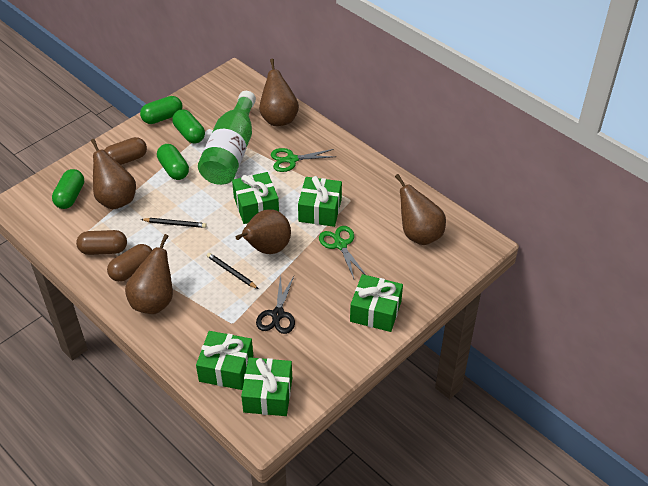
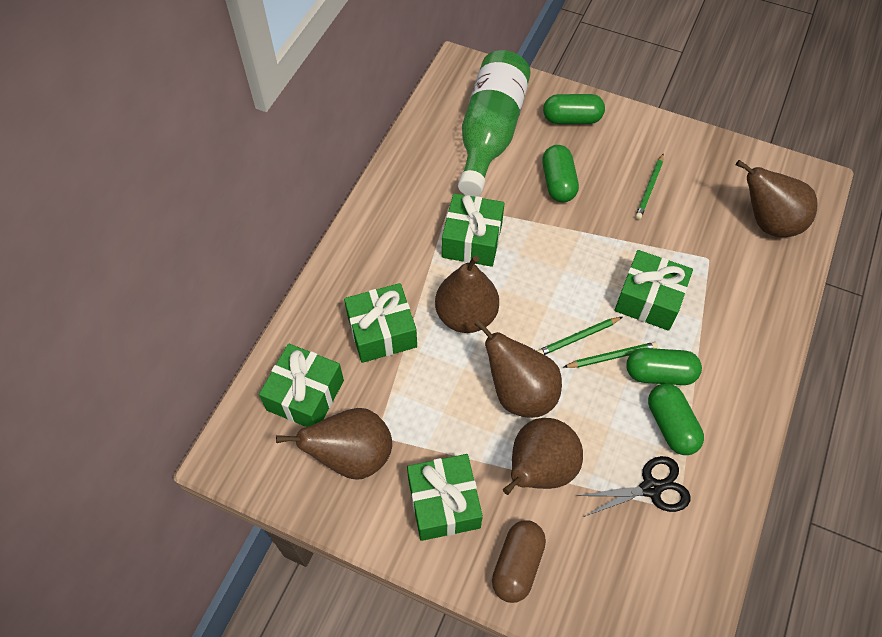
black pencil: [141,218,207,228] [207,253,258,289] = 2 -> none = 0
brown capsule: [76,230,127,255] [104,137,147,165] [107,244,152,282] = 3 -> [492,520,546,603] = 1
green pencil: none = 0 -> [537,317,622,355] [564,342,658,368] [635,153,664,220] = 3
green scissors: [271,148,335,172] [319,226,366,279] = 2 -> none = 0

